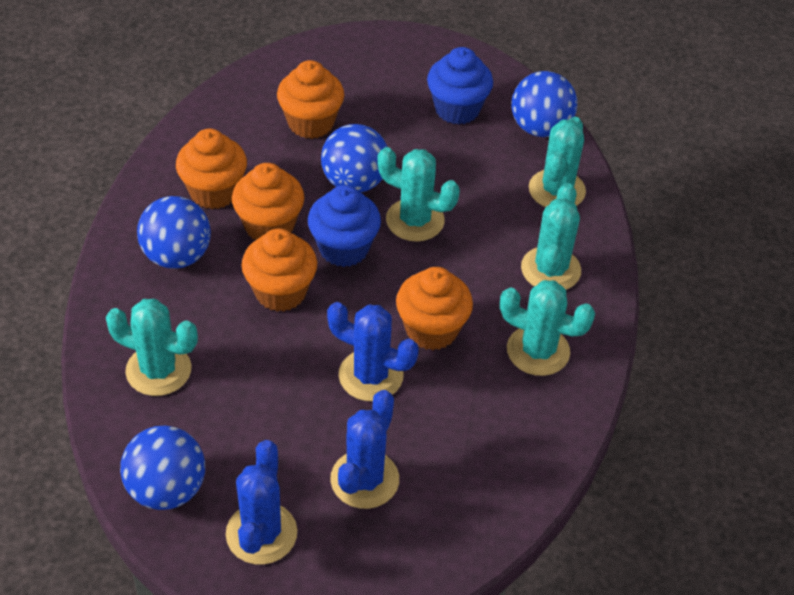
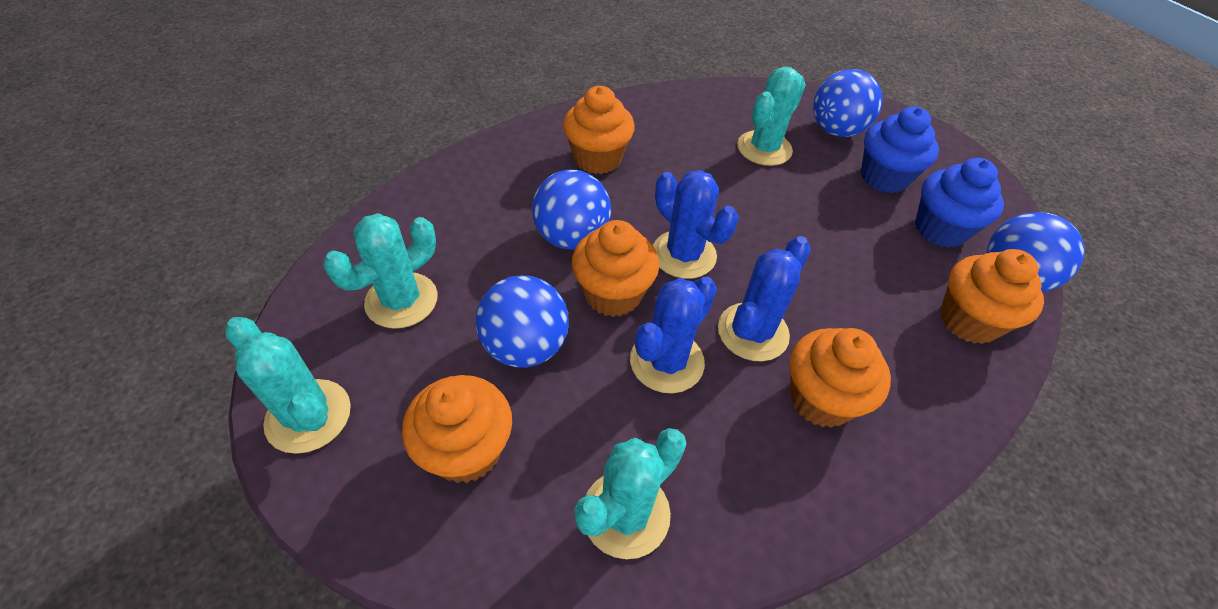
turquoise cactus: [106,299,198,396] [377,147,460,242] [500,280,595,376] [521,183,581,290] [529,116,586,207] = 5 -> [225,317,351,454] [323,213,438,329] [575,428,687,559] [737,67,806,166] = 4

